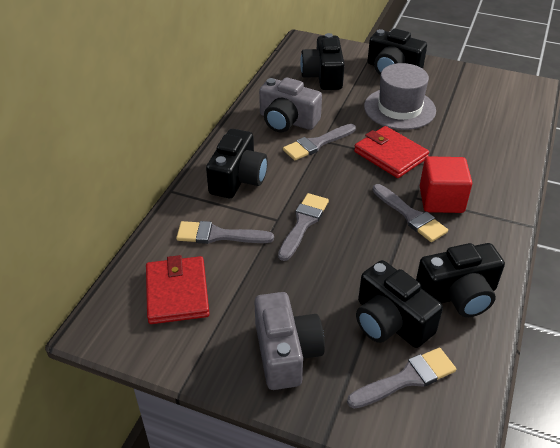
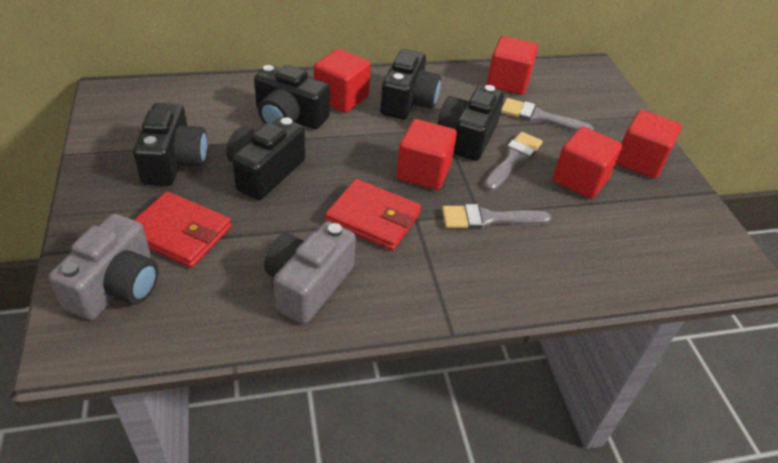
grey brush: [176,221,274,244] [278,193,329,261] [283,124,356,160] [347,348,456,409] [372,184,448,242] = 5 -> [442,204,551,229] [483,132,543,191] [501,98,594,131] = 3
grey hat: [364,63,436,130] = 1 -> none = 0
red cube: [420,156,472,213] = 1 -> [314,49,371,113] [396,119,457,190] [487,36,538,95] [553,126,622,199] [616,110,681,178] = 5

